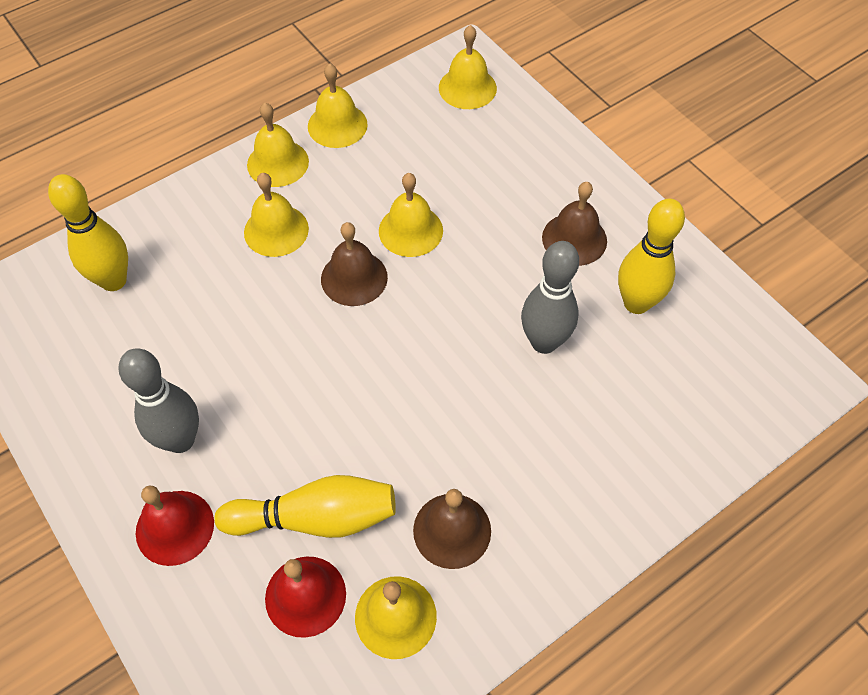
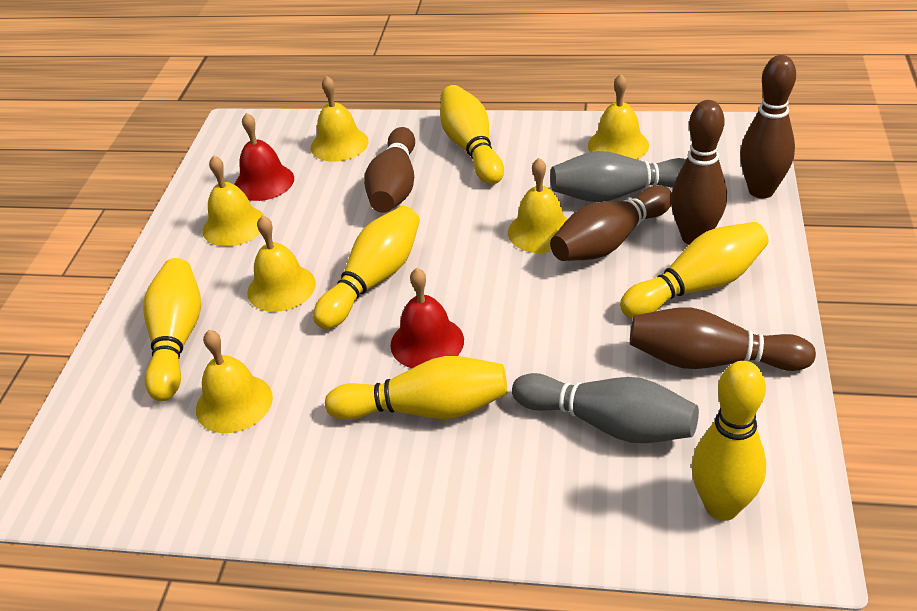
brown bell: [321,222,388,306] [413,489,491,569] [542,182,607,266] = 3 -> none = 0
brown bowling pin: none = 0 -> [364,127,415,213] [550,186,672,261] [630,307,816,371] [671,100,727,245] [740,55,796,198] = 5
yellow bowling pin: [48,174,128,291] [214,475,396,538] [618,198,685,314] = 3 -> [143,258,201,401] [313,206,420,329] [325,356,507,420] [440,85,504,185] [620,222,769,318] [692,361,766,521] = 6

